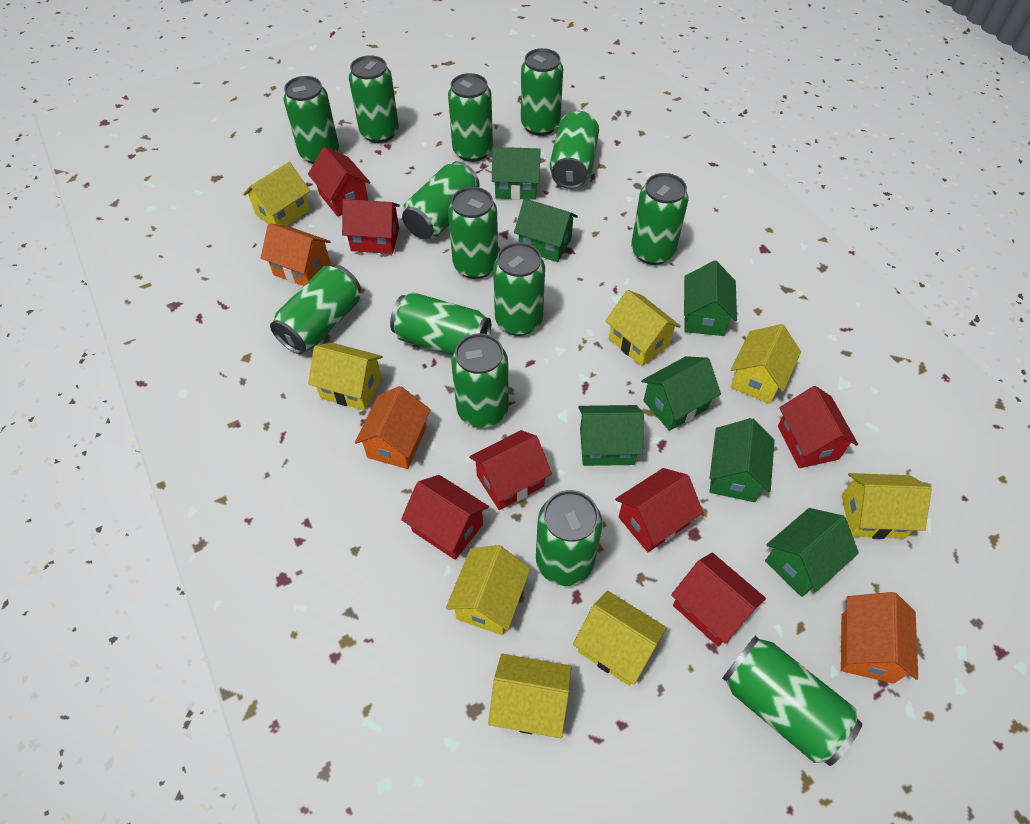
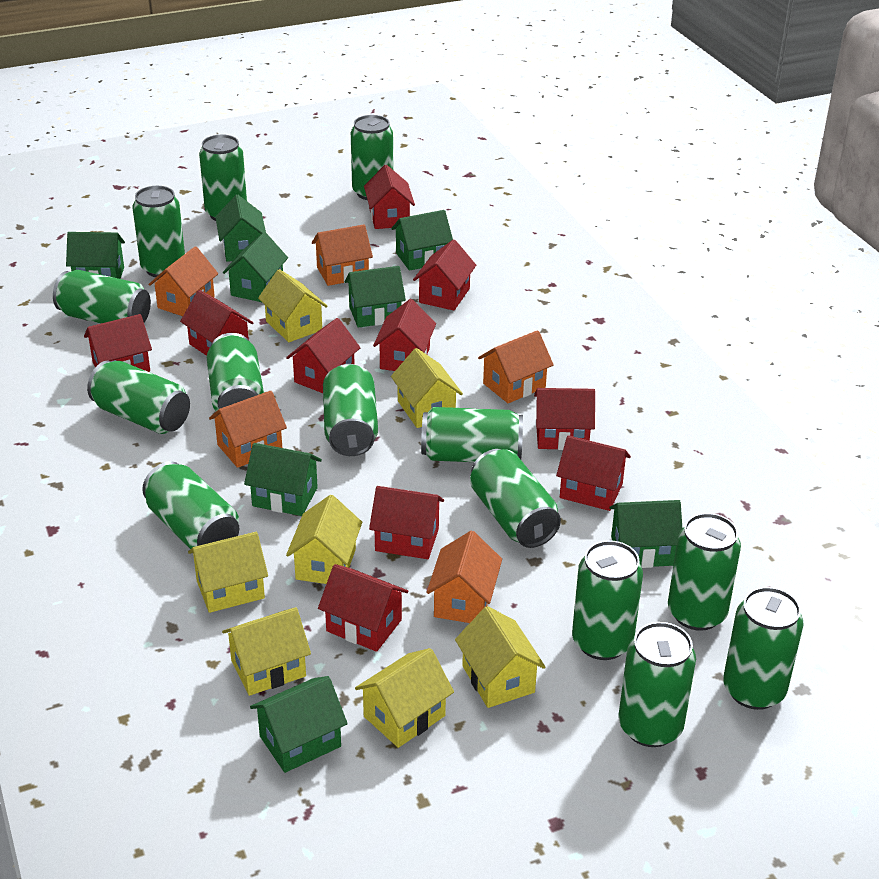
green house: [492,147,541,200] [514,198,578,262] [578,405,644,466] [641,356,721,431] [684,261,737,336] [710,418,775,502] [765,508,859,597] = 7 -> [66,232,125,279] [216,194,266,262] [223,232,288,302] [244,443,322,516] [250,676,348,773] [345,266,406,328] [391,210,453,271] [609,500,682,568] = 8
orange house: [261,223,331,286] [355,386,430,469] [841,592,918,683] = 3 -> [148,246,218,316] [209,391,287,468] [312,224,373,286] [426,531,502,623] [478,330,554,403] = 5
red house: [308,147,370,217] [342,199,400,254] [401,475,489,560] [469,430,552,510] [615,468,703,552] [671,553,766,647] [778,386,858,468] = 7 -> [84,314,152,372] [180,290,254,356] [286,318,361,393] [318,564,408,652] [364,165,415,229] [369,486,444,559] [373,299,436,371] [413,239,476,310] [534,388,595,450] [556,435,631,511] = 10
yellow house: [243,162,310,226] [308,343,383,410] [446,545,530,636] [488,654,572,738] [573,590,667,686] [605,290,681,366] [730,324,801,404] [842,473,932,539] = 8 -> [188,532,268,613] [222,607,311,696] [258,269,328,342] [286,495,362,584] [355,648,454,748] [391,348,463,428] [455,606,546,708] = 7

